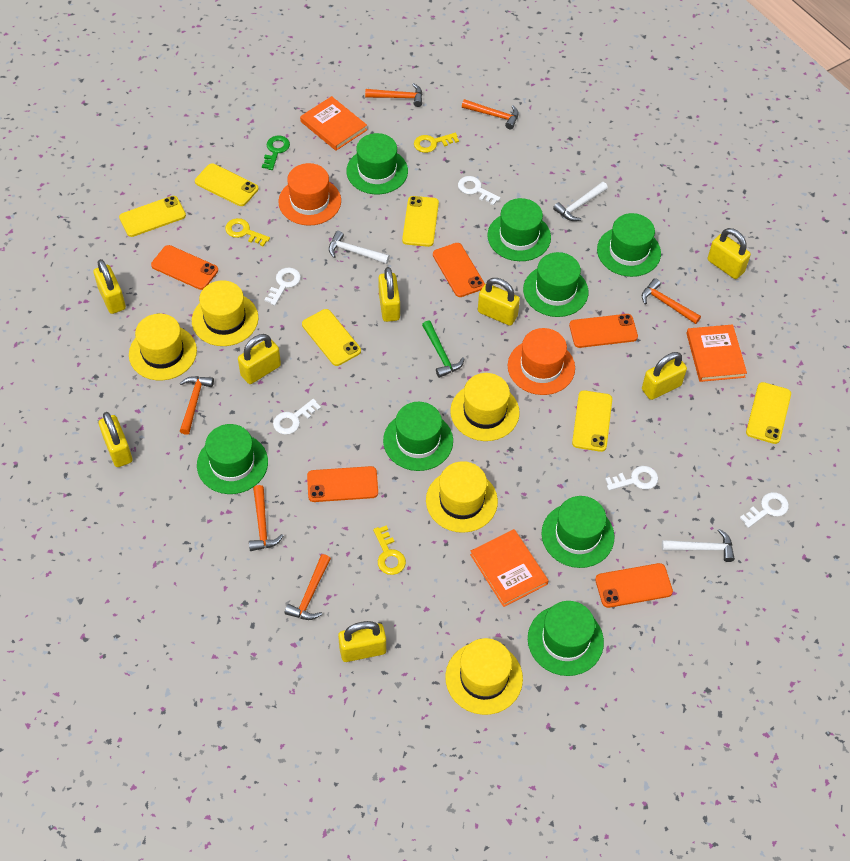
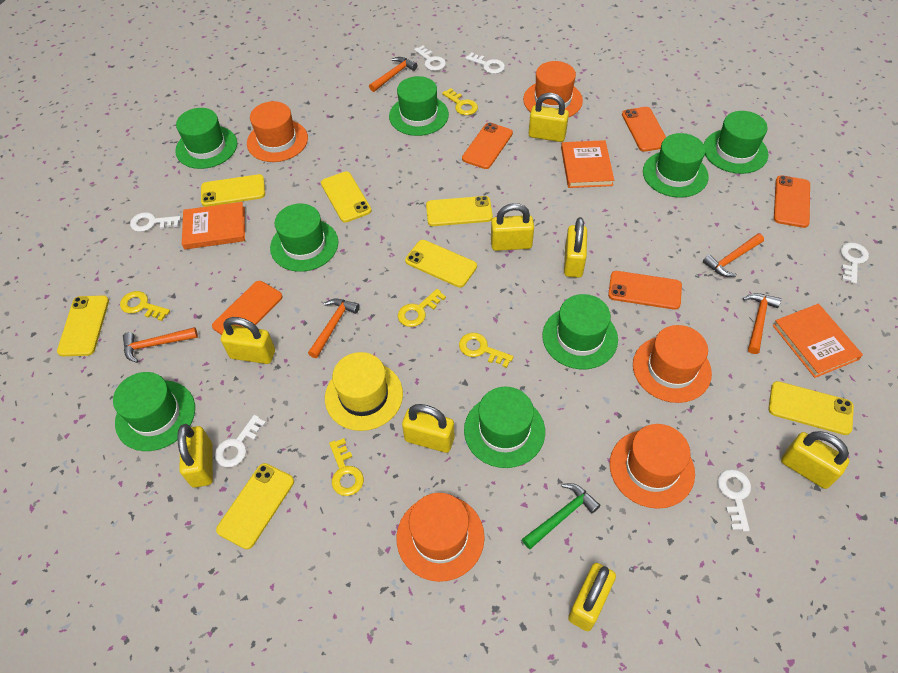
green key: [262,136,290,170] = 1 -> none = 0
orange hammer: [180,376,214,435] [249,485,283,551] [285,554,331,620] [365,83,423,107] [462,99,519,129] [642,278,701,324] = 6 -> [123,327,198,363] [308,298,359,358] [369,57,417,92] [703,234,764,277] [743,293,781,354] = 5
orange hat: [278,163,341,226] [508,328,575,395] = 2 -> [247,101,308,162] [397,493,485,582] [523,61,583,118] [610,424,695,509] [633,325,712,403] = 5
white hammer: [329,231,390,264] [553,182,608,221] [662,529,735,562] = 3 -> none = 0
white key: [265,268,301,306] [273,399,321,435] [458,176,501,206] [605,466,658,491] [740,492,789,528] = 5 -> [130,212,181,232] [215,415,266,467] [414,46,446,71] [465,52,505,74] [717,469,751,532] [841,242,869,284] = 6
yellow hat: [129,314,197,381] [192,280,259,346] [426,461,498,533] [445,638,523,715] [450,373,520,441] = 5 -> [325,352,403,431] = 1
yellow key: [225,218,270,247] [373,525,406,575] [414,133,459,153] = 3 -> [120,291,170,321] [329,438,364,496] [398,289,446,327] [442,88,478,115] [459,333,514,368] = 5
yellow phone: [119,196,186,237] [195,163,259,206] [302,309,361,366] [402,196,439,247] [572,390,612,452] [746,382,791,444] = 6 -> [57,295,109,356] [201,174,265,207] [216,463,294,549] [321,171,372,223] [405,240,477,287] [426,196,493,226] [768,381,854,435] = 7

